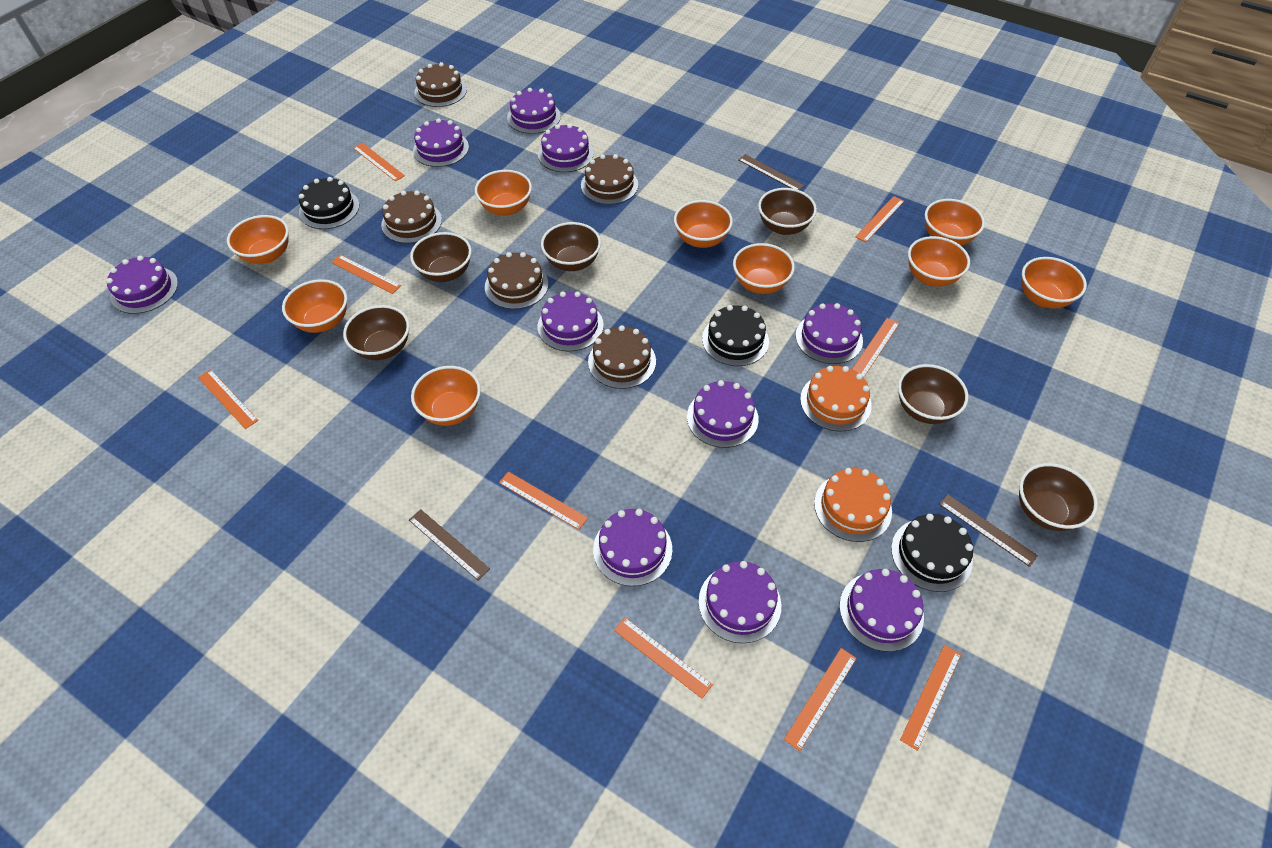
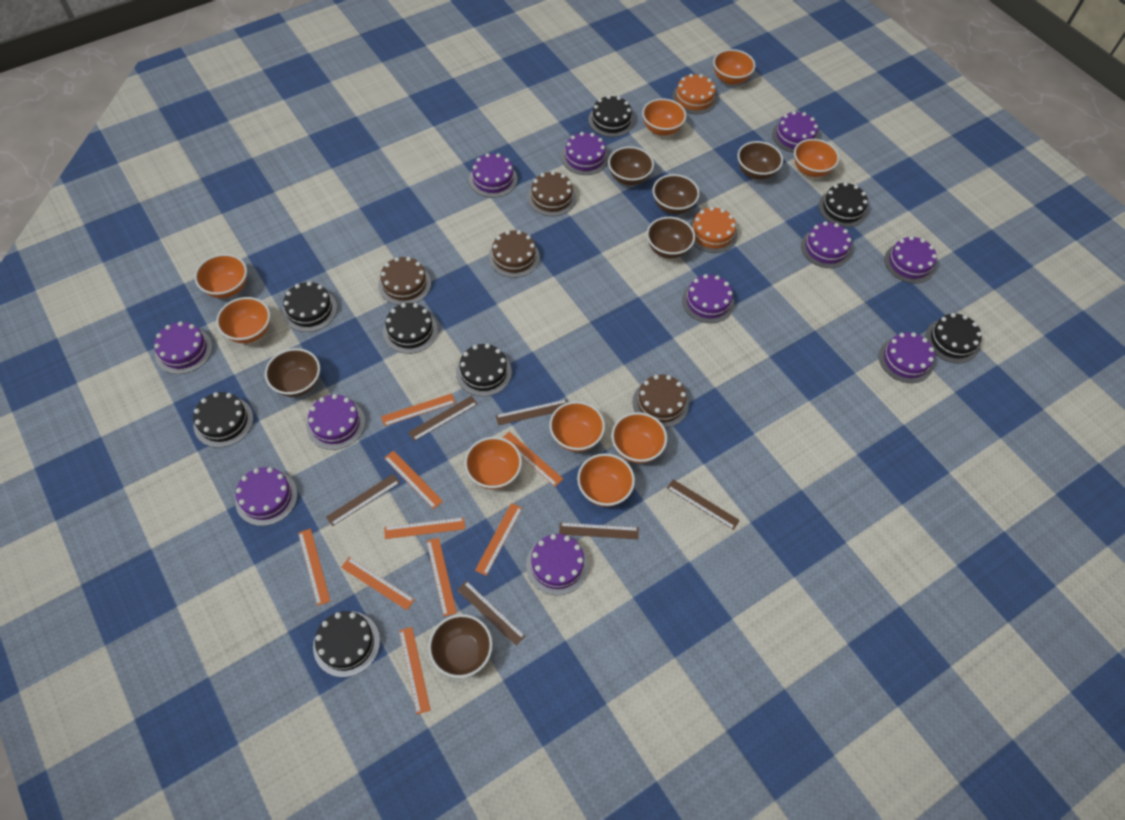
black cake: [299,177,359,229] [702,305,769,366] [891,514,973,592] = 3 -> [193,392,253,448] [282,281,337,332] [313,611,380,677] [383,303,438,354] [456,344,512,396] [588,95,634,137] [819,182,868,227] [925,313,982,364] = 8
brown cake: [381,191,442,243] [414,62,467,107] [485,252,548,309] [581,154,638,205] [588,325,656,389] = 5 -> [378,257,431,305] [489,230,540,278] [527,171,576,216] [633,375,689,428] = 4
brown ruler: [409,509,490,580] [738,154,805,190] [939,494,1038,567] = 3 -> [326,474,400,526] [408,396,478,441] [457,581,525,646] [495,399,568,425] [559,522,639,539] [667,479,740,530] = 6
purple cake: [106,256,178,314] [413,118,469,167] [507,88,561,134] [538,124,594,172] [538,291,604,351] [593,509,672,586] [687,380,759,448] [699,561,781,643] [796,303,863,364] [839,569,924,652] = 10 -> [154,321,212,374] [235,467,298,526] [306,394,365,450] [469,153,517,198] [526,534,588,595] [561,132,609,175] [682,274,734,323] [772,111,818,153] [801,222,852,268] [879,332,935,383] [884,236,937,283] = 11

